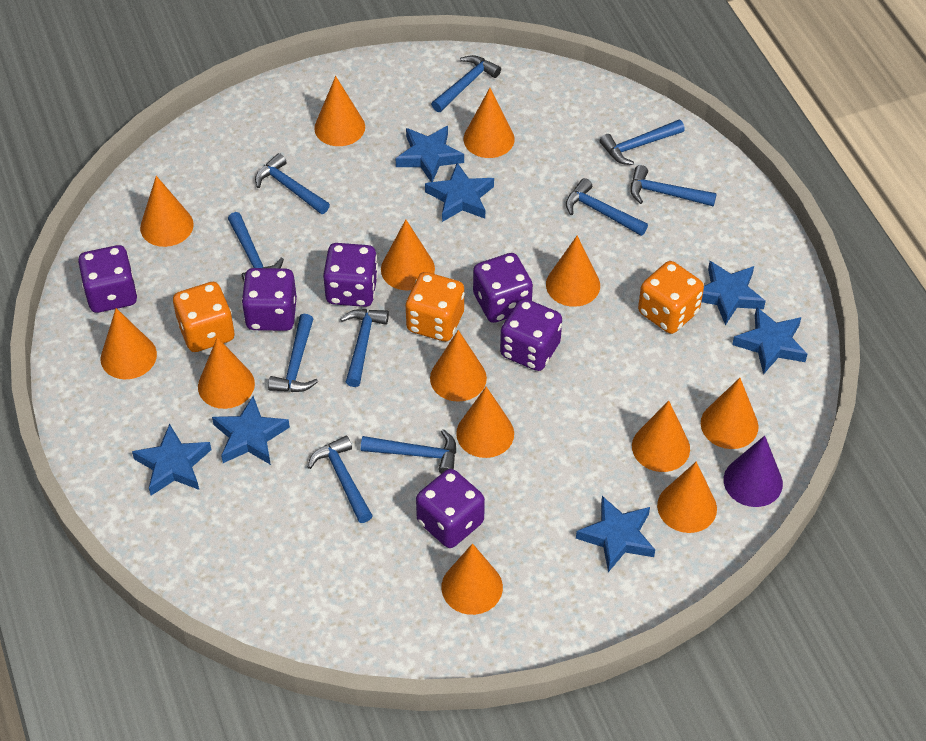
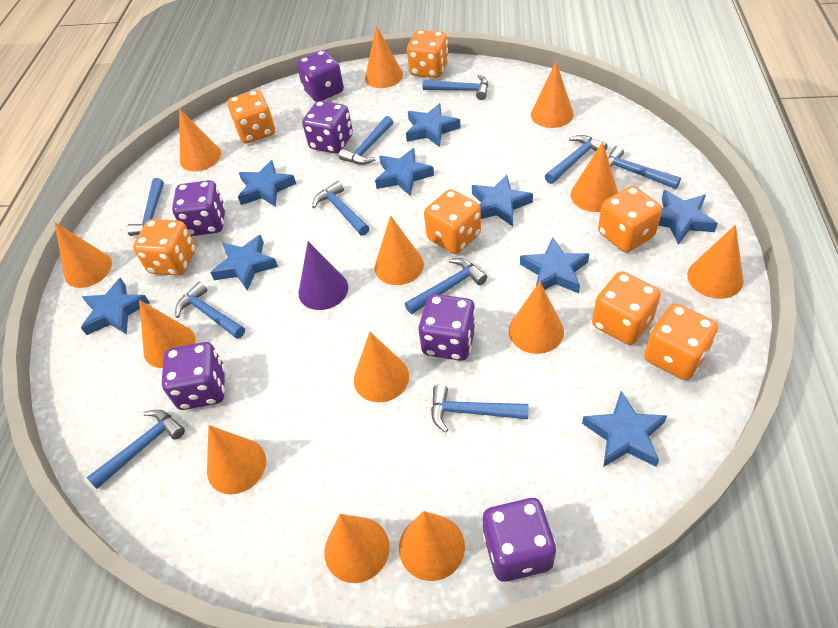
blue star: [132,424,211,496] [212,396,290,465] [395,126,464,182] [425,163,494,222] [576,496,655,572] [701,261,766,325] [732,307,808,375] = 7 -> [81,278,150,335] [210,235,278,291] [238,160,296,207] [375,148,434,196] [406,103,461,147] [472,175,533,226] [520,237,589,294] [582,391,667,467] [658,190,718,245] = 9
orange dice: [173,282,235,352] [405,272,465,342] [638,261,704,334] = 3 -> [133,219,196,276] [227,90,275,144] [407,30,449,78] [424,189,481,254] [592,271,661,345] [598,186,662,252] [644,303,718,380] = 7

